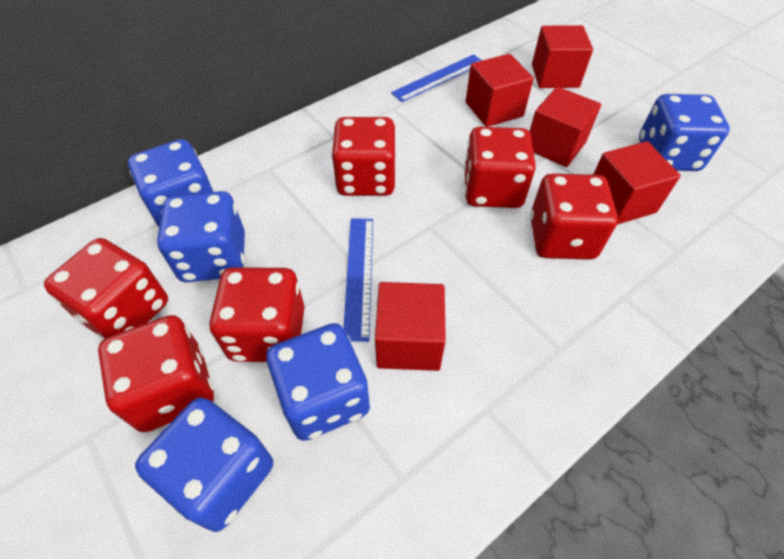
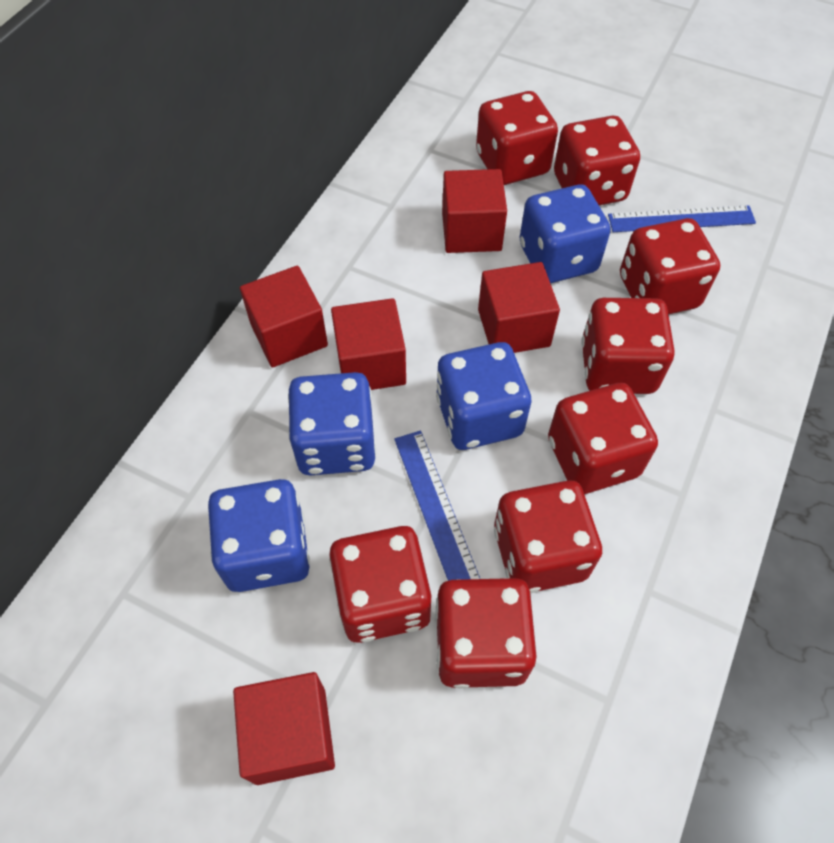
blue dice: [128,139,214,227] [135,397,273,532] [157,191,245,282] [266,323,370,441] [639,94,730,171] = 5 -> [208,479,310,592] [288,372,376,476] [436,342,531,450] [520,185,611,283] = 4
red dice: [44,238,168,340] [98,315,214,432] [210,267,304,362] [332,117,396,196] [464,127,536,208] [530,174,618,260] = 6 -> [329,526,432,643] [435,578,537,689] [476,91,558,185] [494,480,602,593] [548,383,658,495] [554,116,640,205] [581,298,675,394] [620,218,720,314] = 8

